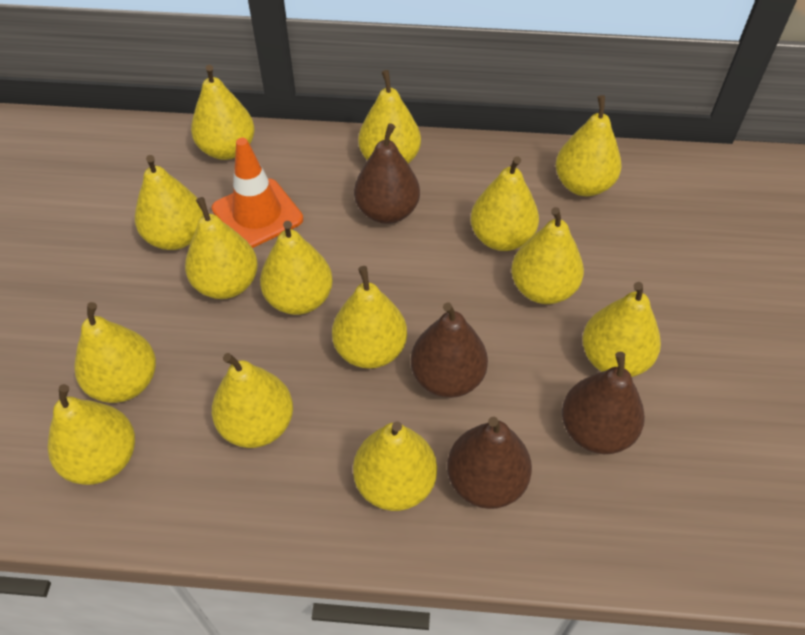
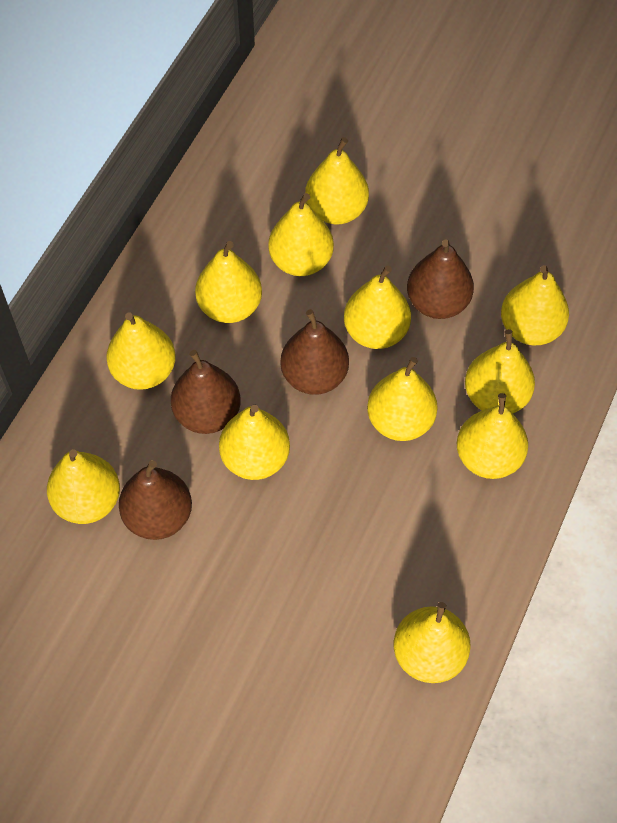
orange traffic cone: [212,138,303,248] = 1 -> none = 0
yellow pear: [48,384,135,485] [74,302,156,403] [135,155,203,250] [185,197,258,299] [191,65,255,160] [212,353,293,448] [260,221,333,315] [332,266,407,369] [353,421,437,511] [358,70,421,164] [471,156,539,251] [511,207,584,304] [556,95,621,196] [582,282,661,377] = 14 -> [47,449,120,524] [106,312,176,390] [195,241,262,323] [219,405,290,480] [268,193,334,276] [305,137,369,225] [344,265,411,349] [367,357,437,441] [394,602,471,683] [457,393,528,479] [465,329,535,414] [501,265,569,345] = 12

